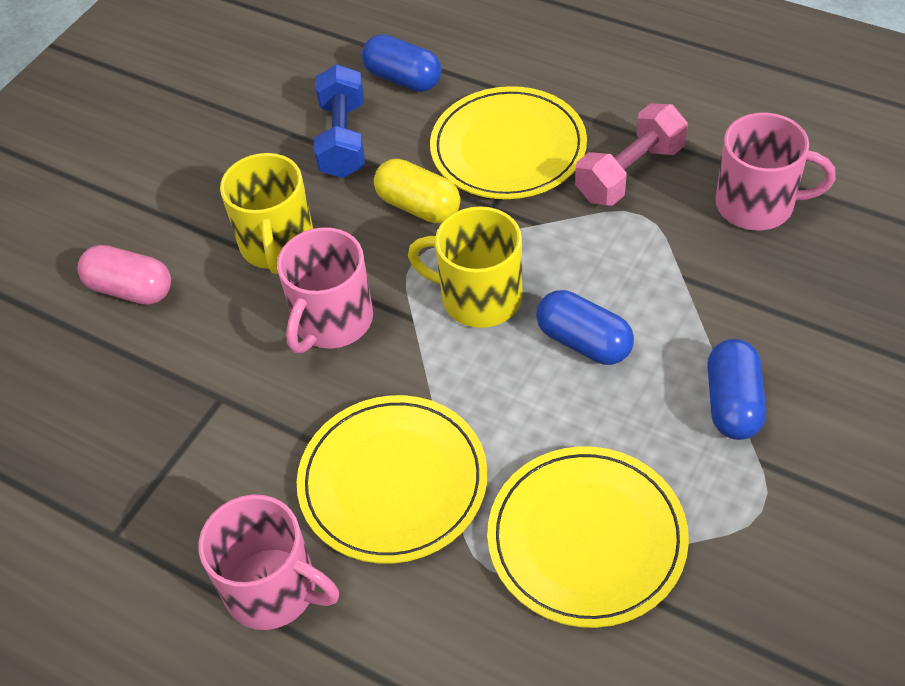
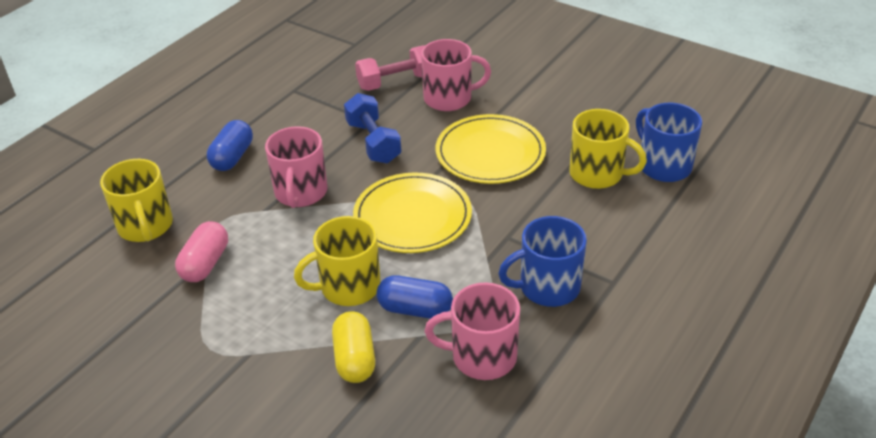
blue capsule: [362,34,441,92] [536,290,634,365] [707,339,766,440] = 3 -> [207,120,253,171] [376,276,453,319] = 2
blue mug: none = 0 -> [498,216,587,307] [636,103,702,182] = 2
yellow mug: [220,153,313,274] [408,206,522,328] = 2 -> [100,159,173,242] [294,216,381,306] [569,109,647,189] = 3
yellow plate: [297,395,488,564] [430,86,587,199] [487,446,689,628] = 3 -> [353,172,472,253] [436,114,546,184] = 2

